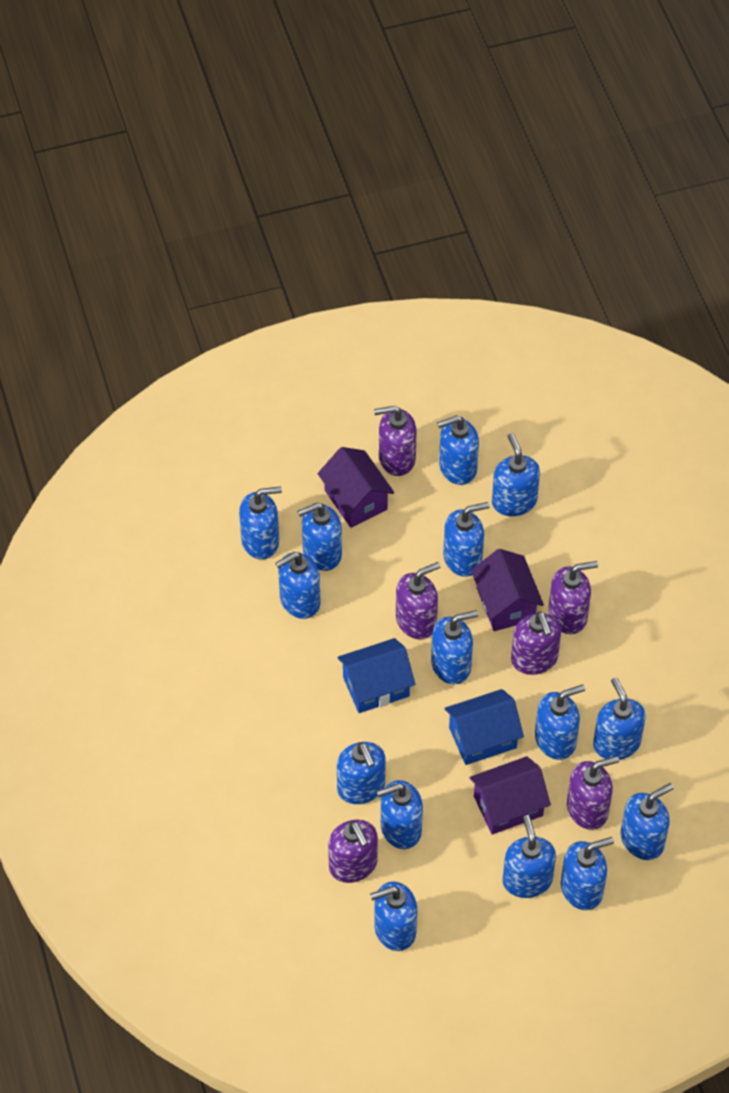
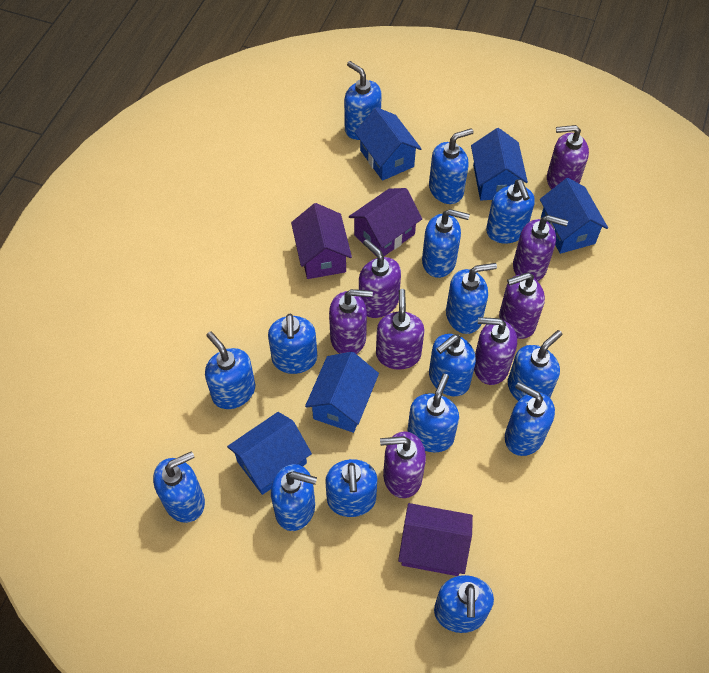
blue house: [338,638,415,713] [445,689,524,765] = 2 -> [227,412,312,495] [305,352,379,433] [355,107,422,181] [471,128,528,201] [540,178,608,254] = 5
purple soap dispenser: [328,820,378,883] [374,406,417,476] [396,562,441,639] [511,611,561,675] [548,561,598,634] [567,756,619,830] = 6 -> [329,289,373,354] [359,239,401,318] [376,289,425,370] [380,431,426,498] [474,317,517,385] [499,272,545,339] [513,215,568,281] [547,125,589,190] = 8

